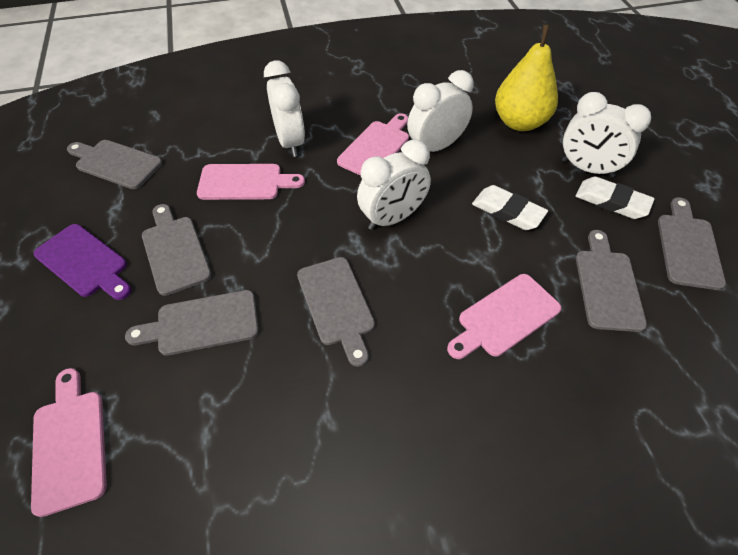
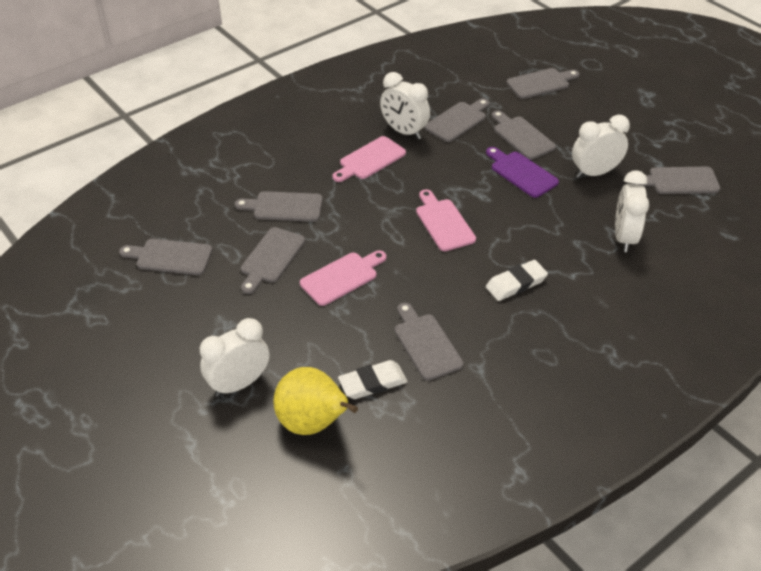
grey cutting board: [67,140,162,189] [125,290,259,356] [142,204,212,296] [297,257,375,367] [576,230,647,332] [658,197,726,290] = 6 -> [119,239,213,275] [235,191,323,222] [241,227,305,294] [395,303,464,381] [425,99,489,142] [492,110,556,160] [506,68,580,99] [633,167,720,194] = 8
pink cutting board: [31,368,107,517] [197,164,305,200] [337,113,409,176] [447,274,561,359] = 4 -> [300,250,386,306] [332,136,406,182] [416,189,476,251] = 3

